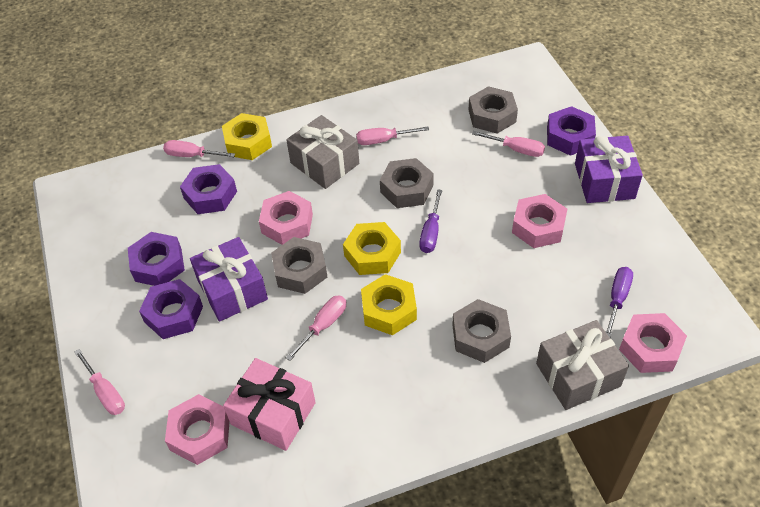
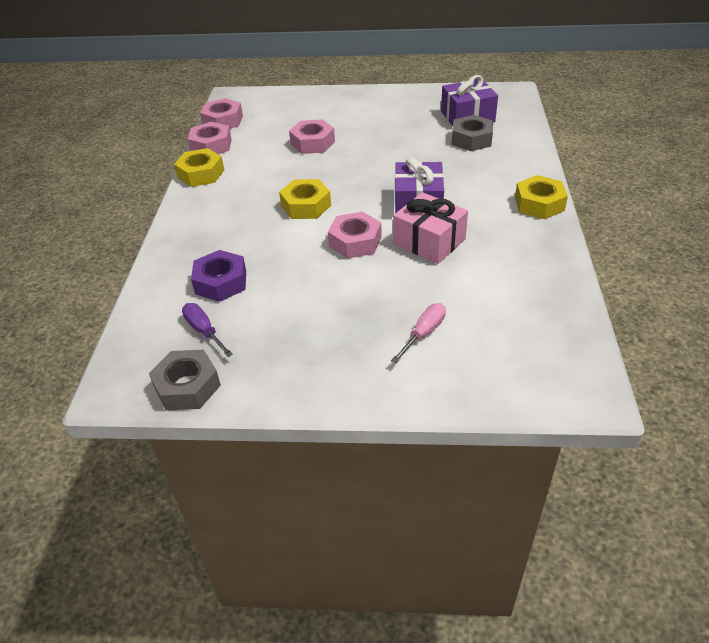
grey gift: [286,115,359,189] [536,320,629,410] = 2 -> none = 0
grey nut: [271,237,327,294] [380,158,434,208] [452,299,511,363] [468,86,518,133] = 4 -> [149,350,221,410] [451,115,493,151] = 2
pink screwdriver: [74,349,125,415] [163,140,235,157] [286,295,346,361] [356,126,429,145] [472,131,545,157] = 5 -> [391,303,446,363] = 1
purple nut: [128,232,185,286] [139,279,203,339] [180,164,237,214] [547,106,596,156] = 4 -> [191,250,246,302] = 1
purple screwdriver: [419,189,442,253] [606,267,633,338] = 2 -> [182,303,233,357] = 1

